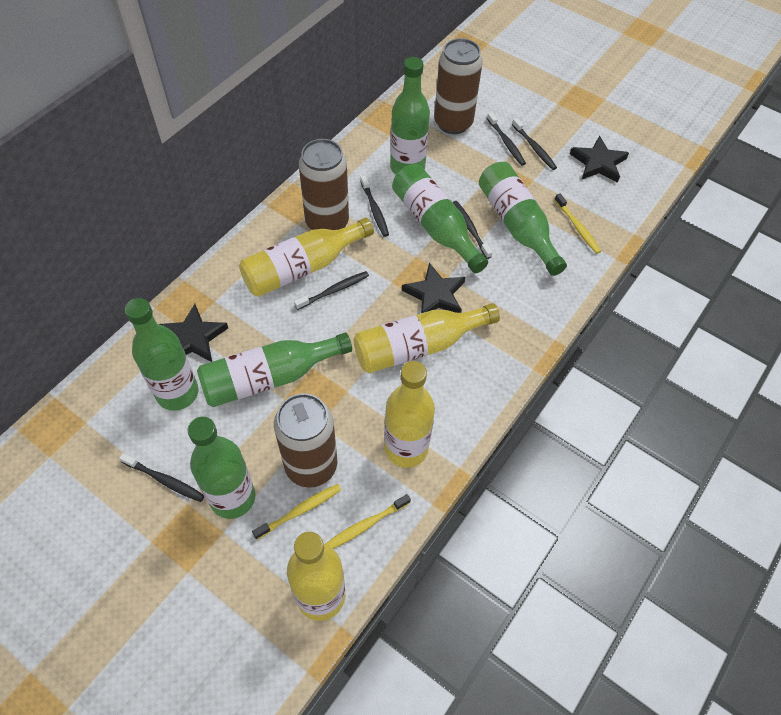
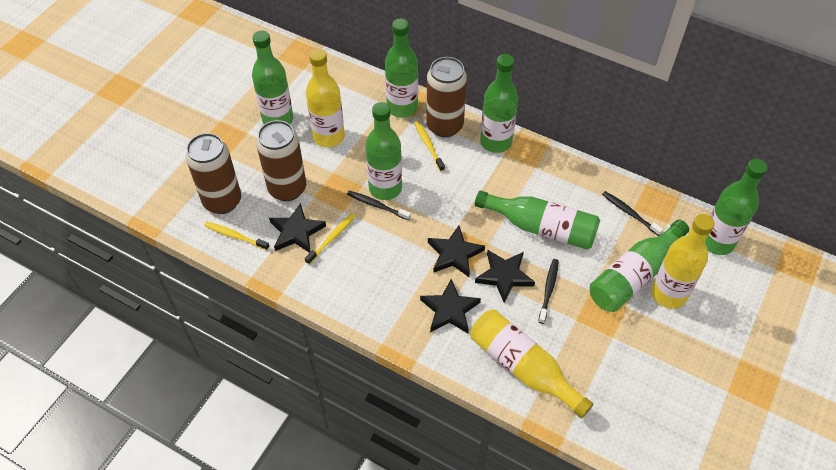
black star: [160,304,228,362] [402,263,465,313] [570,135,629,183] = 3 -> [269,203,326,253] [420,279,481,333] [428,226,485,277] [475,250,535,303] = 4
black toothbrush: [119,453,204,502] [294,271,369,310] [360,175,389,237] [452,201,493,259] [487,112,526,166] [512,118,557,170] = 6 -> [347,190,411,220] [538,259,559,324] [602,191,663,236] = 3
green bottle: [125,298,198,411] [188,417,256,519] [197,333,352,407] [390,57,430,175] [392,164,488,273] [479,162,567,276] = 6 -> [252,30,293,124] [365,102,402,200] [385,19,418,118] [475,190,600,250] [480,54,518,153] [590,219,689,312] [705,158,768,255] = 7
yellow bottle: [239,218,374,297] [287,532,345,621] [354,303,500,373] [384,361,435,468] = 4 -> [306,49,345,147] [470,310,593,418] [651,214,715,309] = 3

